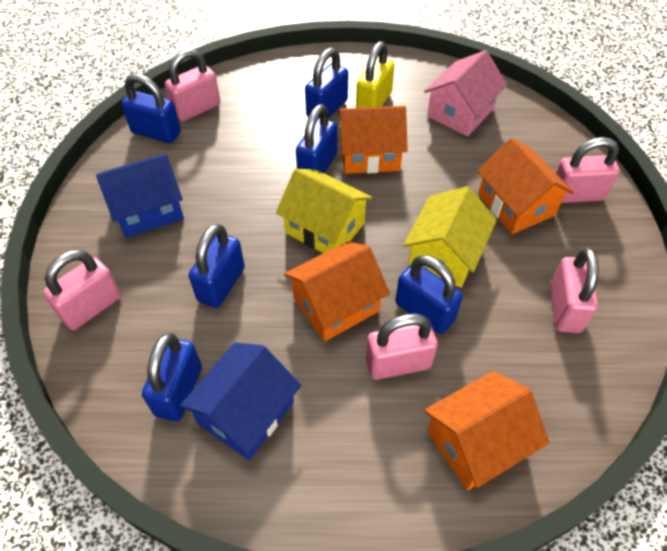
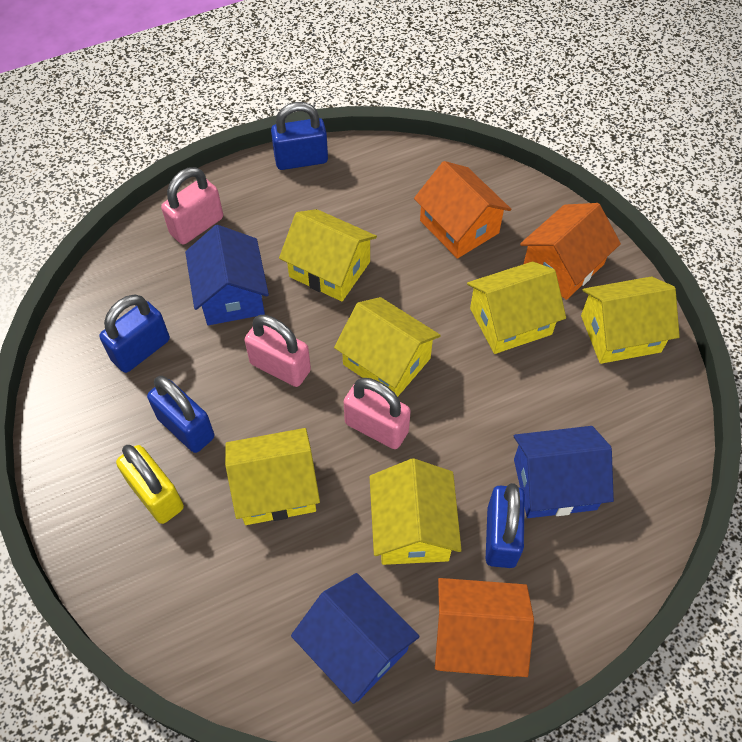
blue house: [96,154,184,238] [180,342,301,460] = 2 -> [185,225,269,325] [291,573,420,704] [514,426,614,518] = 3
blue padlock: [121,74,181,143] [142,333,202,422] [189,224,245,308] [296,104,338,173] [305,48,349,118] [395,255,463,334] = 6 -> [99,295,170,373] [147,376,214,453] [271,102,328,170] [486,483,525,568] = 4
orange house: [284,241,390,342] [337,106,408,174] [424,371,549,491] [477,138,574,234] = 4 -> [414,161,512,259] [435,578,534,677] [520,203,621,300] = 3
pink house: [424,50,507,136] = 1 -> none = 0
pink padlock: [43,250,121,330] [165,49,220,122] [366,313,438,380] [550,248,599,333] [556,137,620,203] = 5 -> [161,167,223,245] [245,315,311,387] [344,378,411,449] = 3
yellow house: [276,169,373,253] [403,186,497,288] = 2 -> [225,428,320,525] [279,209,377,301] [334,297,441,397] [369,459,462,565] [467,261,566,354] [581,276,680,364] = 6

